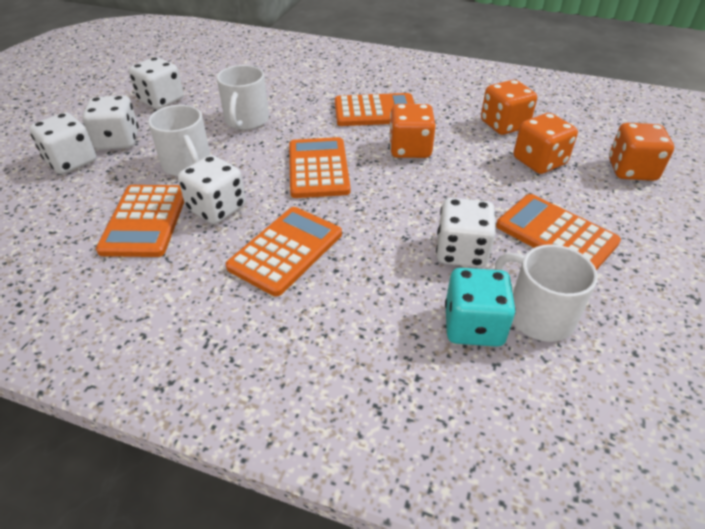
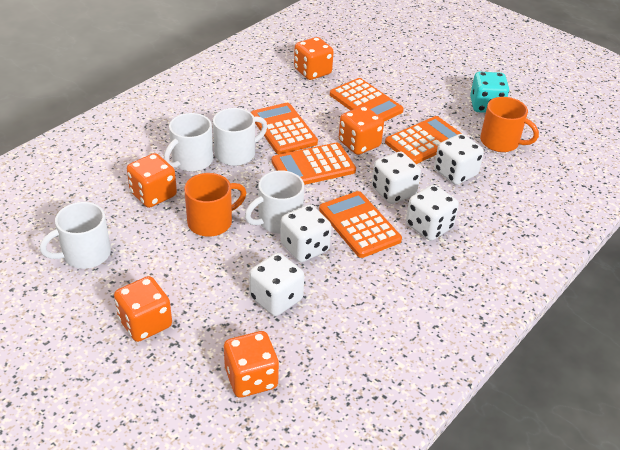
orange dice: [389,104,436,158] [481,80,537,135] [514,113,578,174] [609,123,674,181] = 4 -> [114,276,172,342] [127,153,177,208] [224,331,279,398] [294,37,334,80] [339,106,384,155] = 5
orange mug: none = 0 -> [184,173,247,237] [480,97,539,152] = 2
white mug: [148,105,211,176] [217,65,269,130] [495,244,598,342] = 3 -> [40,202,111,269] [164,113,213,172] [213,108,267,166] [245,170,304,234] = 4

